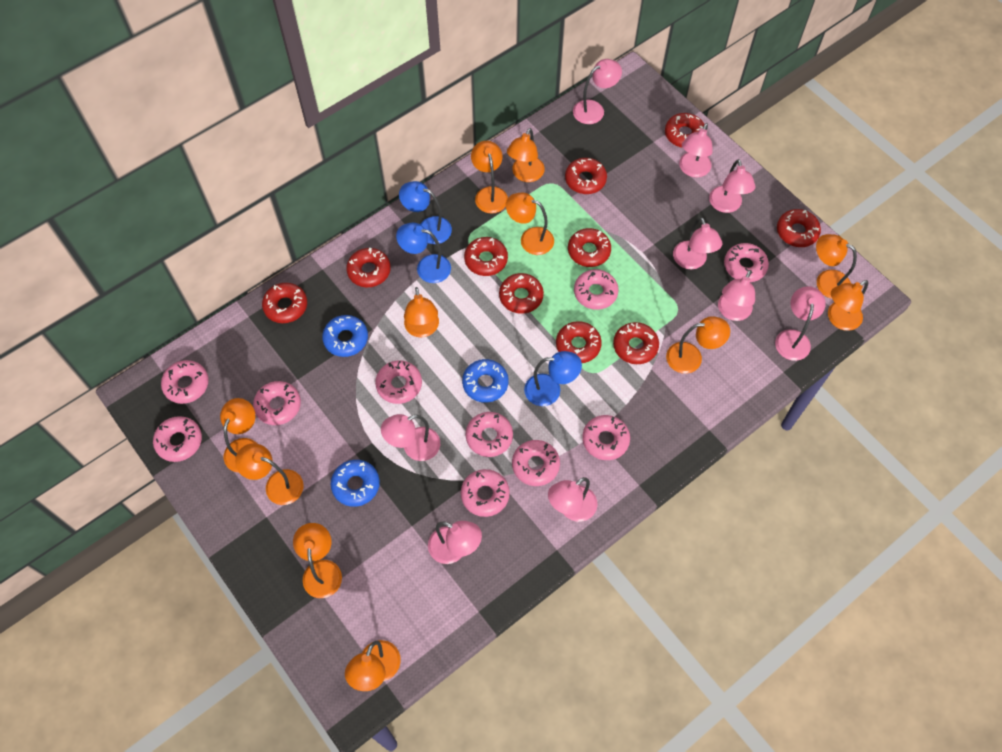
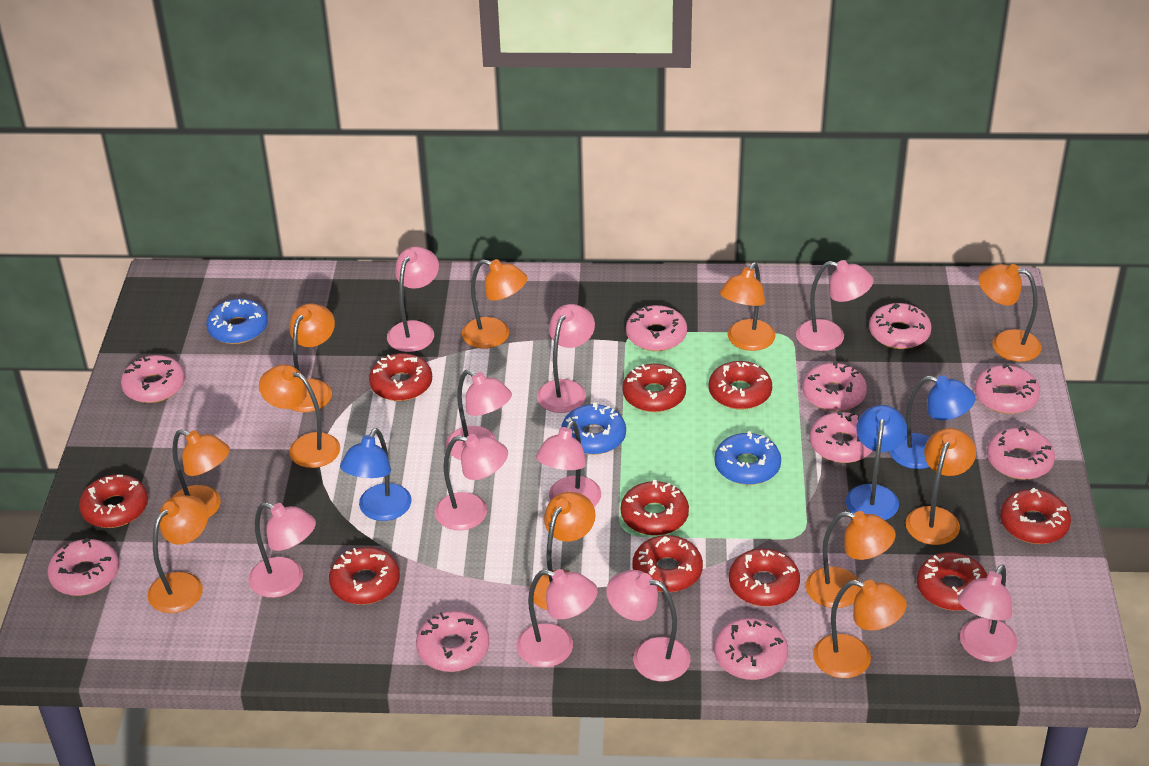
pink lamp: [381,414,440,461] [428,521,482,564] [548,477,597,522] [573,59,622,124] [673,217,722,269] [679,123,713,177] [709,159,756,213] [718,270,755,321] [775,286,826,361] = 9 -> [248,502,316,598] [387,247,439,352] [435,434,508,530] [446,370,512,460] [517,569,598,667] [536,420,601,507] [537,304,595,413] [606,570,691,682] [796,260,873,351] [958,565,1018,662] = 10

